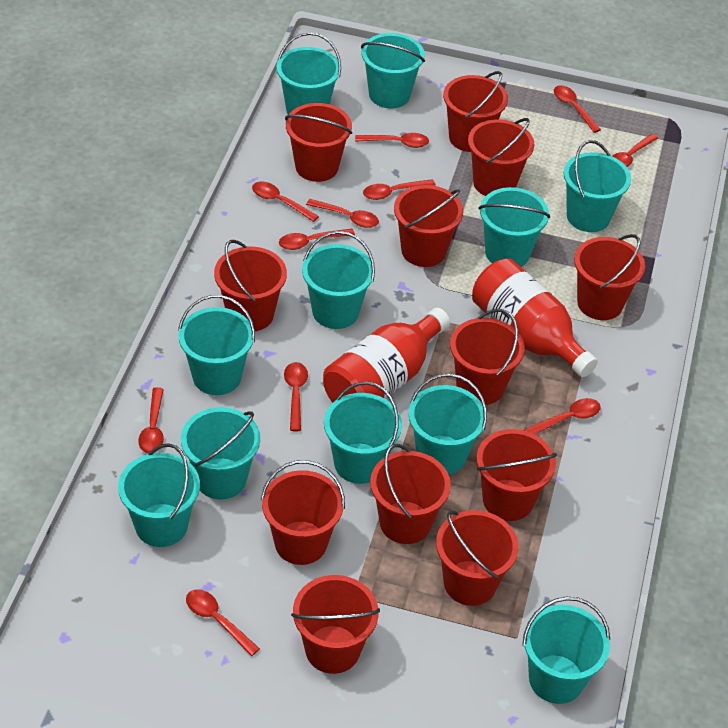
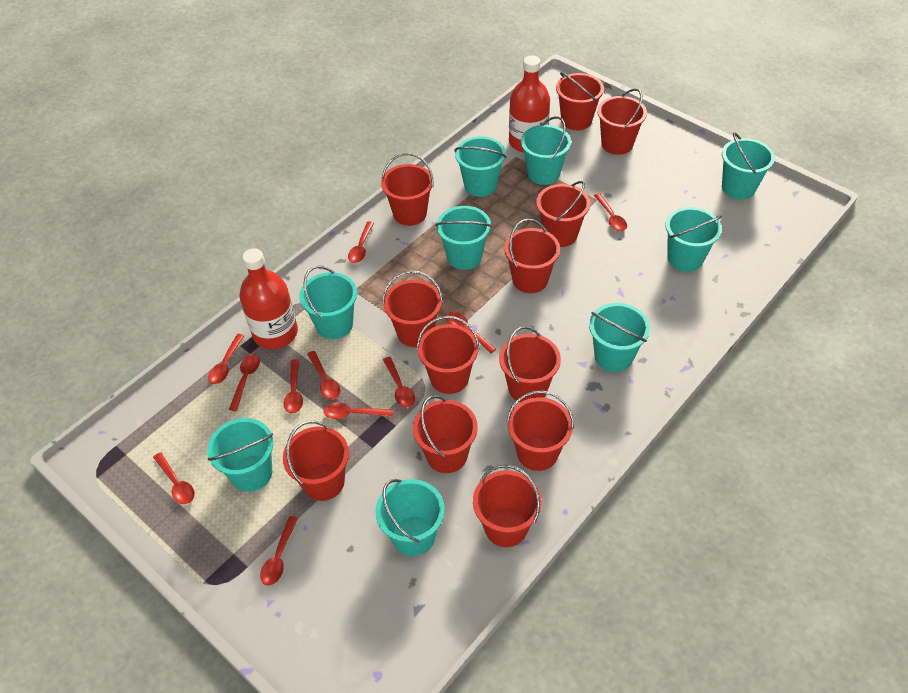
turquoise bucket: [118,443,200,547] [178,295,255,395] [181,407,260,499] [276,32,341,115] [302,231,375,329] [324,382,402,484] [361,33,425,109] [409,373,487,475] [479,187,550,267] [522,597,610,704] [564,140,631,232] = 11 -> [207,418,273,492] [299,266,357,339] [375,479,444,556] [436,206,492,270] [454,136,507,197] [521,116,571,185] [589,303,650,372] [665,207,722,272] [722,132,775,199] = 9

